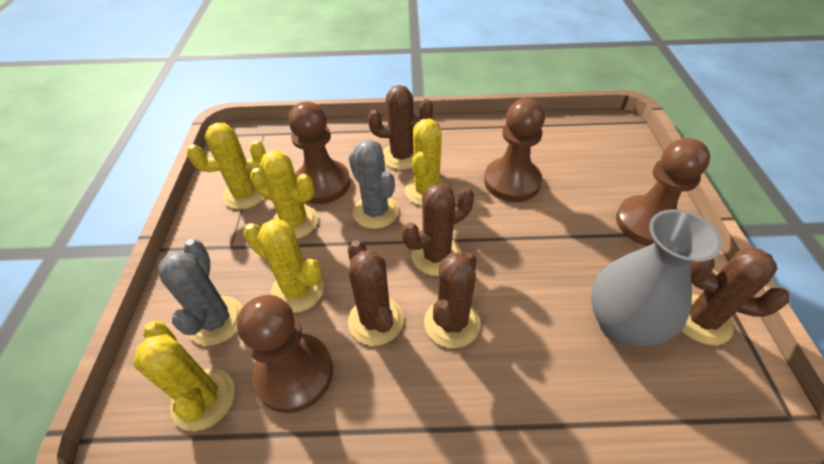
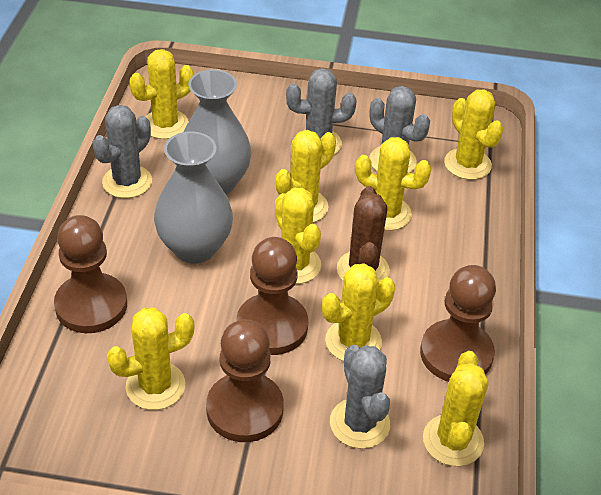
brown cactus: [348,240,404,346] [368,85,433,170] [402,183,474,276] [424,252,481,348] [681,248,789,345] = 5 -> [337,186,390,282] = 1
grey cactus: [158,239,243,346] [349,139,399,229] = 2 -> [92,105,152,198] [286,68,357,155] [330,345,390,449] [369,86,430,173] = 4
grey vase: [591,209,722,346] = 1 -> [154,131,233,264] [183,69,252,195] = 2
yellow cactus: [133,321,235,431] [187,123,266,209] [243,219,324,313] [250,150,318,239] [405,119,448,206] = 5 -> [107,308,194,410] [129,49,194,139] [275,130,336,223] [275,188,321,284] [322,263,395,361] [355,137,432,231] [423,351,488,466] [444,89,503,180] = 8

